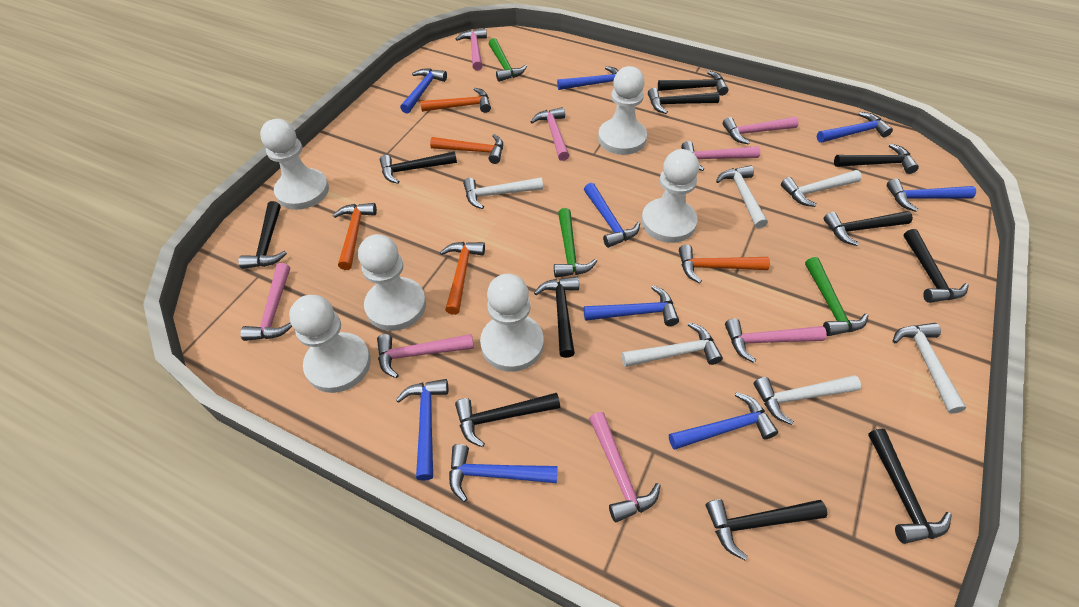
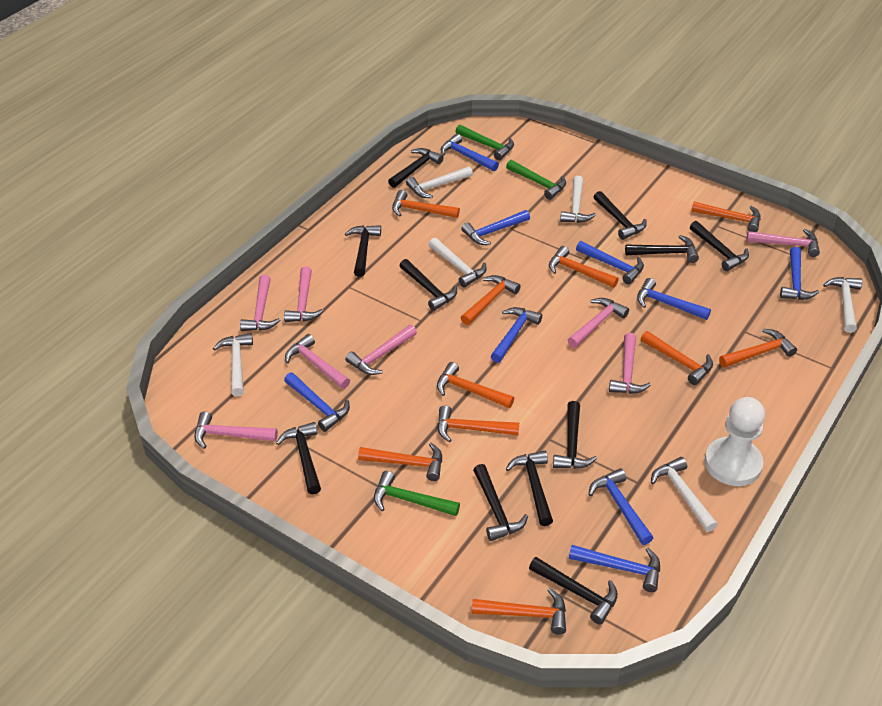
orange hammer: [333,203,377,270] [420,88,491,113] [430,134,503,164] [440,242,485,315] [679,245,770,284] = 5 -> [358,443,442,481] [392,190,460,218] [437,362,514,408] [437,405,519,443] [461,275,521,325] [472,588,566,635] [549,246,619,288] [641,331,713,385] [691,202,761,232] [719,329,797,368] = 10
white pawn: [260,119,329,210] [289,295,371,393] [358,234,426,331] [480,274,544,372] [598,66,647,155] [641,149,699,243] = 6 -> [704,397,765,486] = 1

